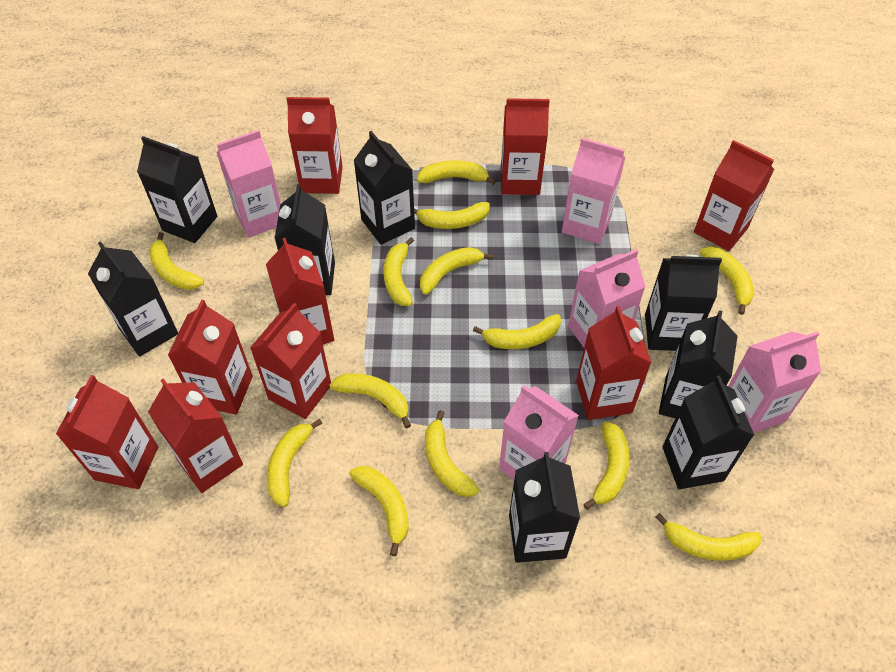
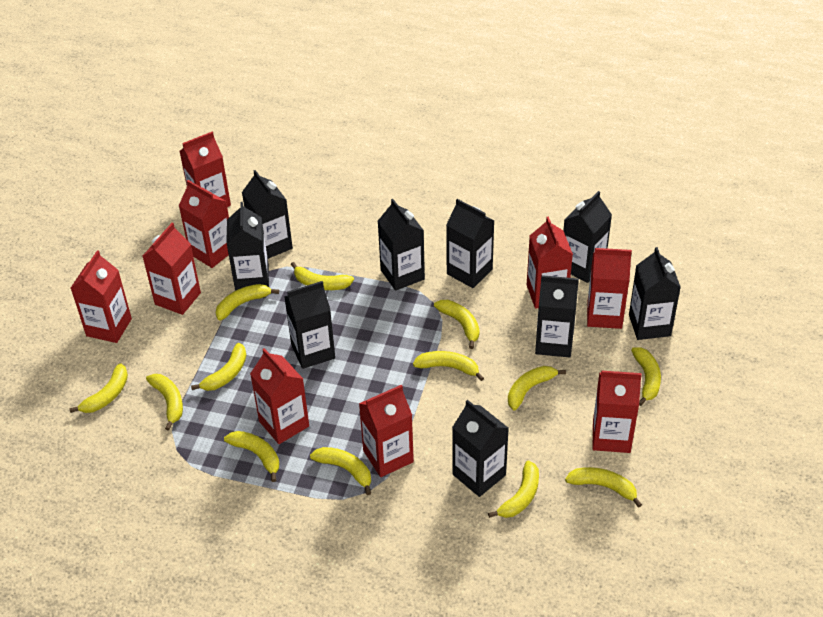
black carton: [88,241,178,357] [137,136,217,243] [274,184,335,295] [353,131,415,245] [509,452,580,563] [645,255,722,351] [659,310,738,418] [662,375,754,489] = 8 -> [226,202,269,291] [242,170,293,259] [284,281,335,369] [378,199,425,291] [446,199,494,288] [452,400,509,497] [535,275,579,358] [563,191,612,283] [629,247,681,340] = 9
pink carton: [216,130,281,238] [499,385,579,479] [562,138,626,244] [568,249,646,347] [728,331,821,433] = 5 -> none = 0

